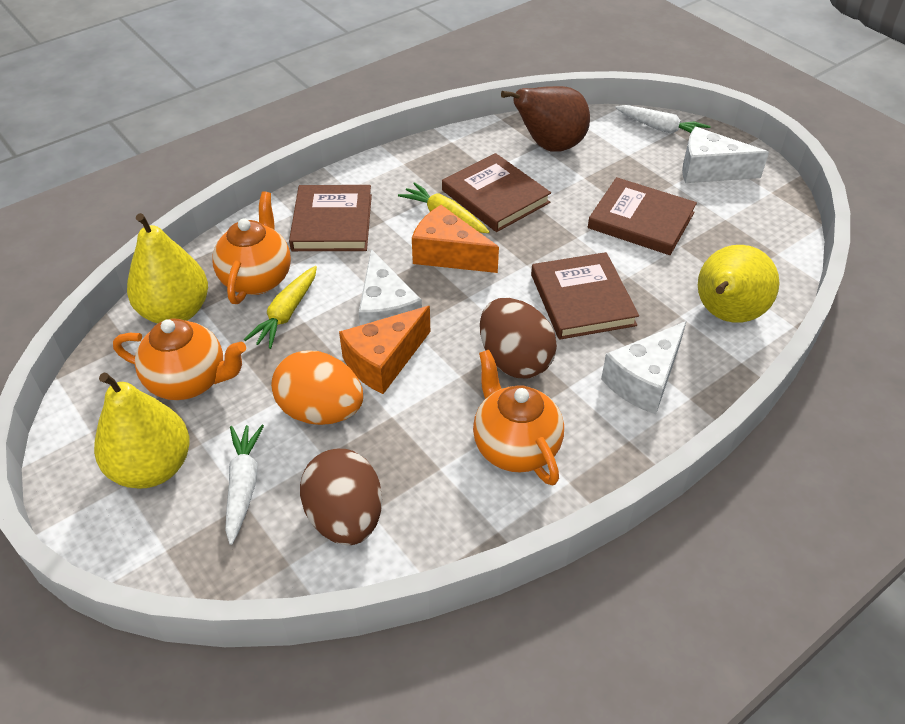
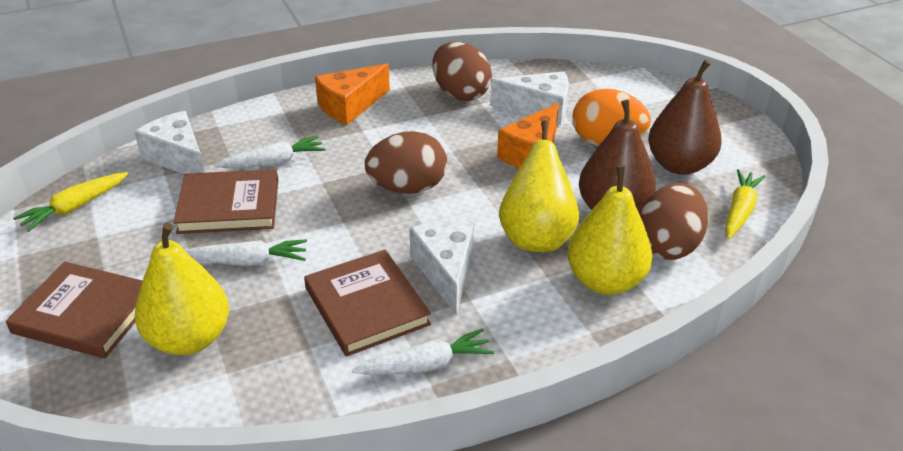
brown book: [289,185,372,251] [442,153,551,232] [531,252,639,340] [588,177,697,255] = 4 -> [6,262,143,358] [173,169,279,234] [304,250,431,357] = 3
brown egg: [300,449,382,545] [480,298,557,378] = 2 -> [365,131,447,194] [432,42,492,101] [639,183,709,260] = 3
brown pear: [501,86,590,152] = 1 -> [579,100,656,212] [648,60,722,175] = 2
orange teapot: [113,319,246,400] [212,191,291,304] [473,350,564,486] = 3 -> none = 0
white carrot: [225,425,264,545] [615,105,711,134] = 2 -> [185,239,307,266] [214,136,325,168] [352,329,494,375] = 3

